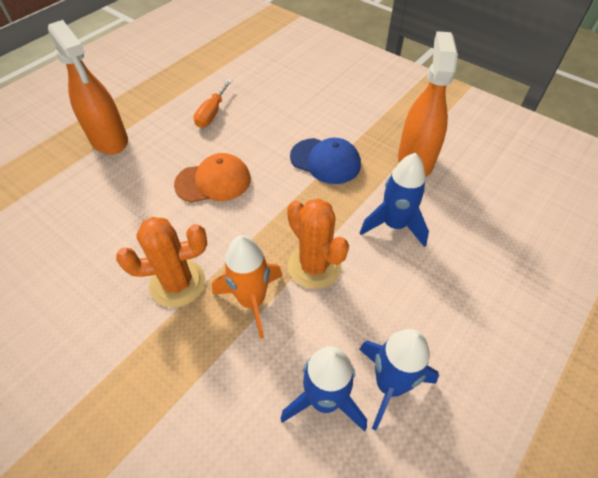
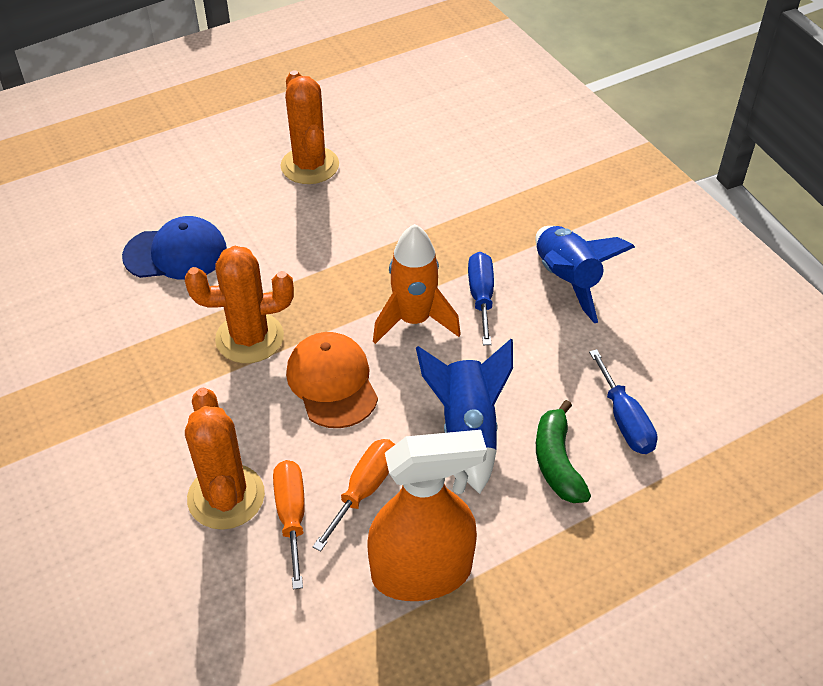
blue rocket: [280,346,367,432] [359,329,439,430] [360,153,429,247] = 3 -> [416,339,513,494] [535,226,635,323] = 2
blue screwdriver: none = 0 -> [468,252,494,345] [589,349,658,454] = 2
green banana: none = 0 -> [536,400,591,503] = 1
orange cactus: [116,217,207,308] [287,198,349,289] = 2 -> [185,246,294,363] [185,388,265,530] [280,70,339,184] = 3
orange screwdriver: [194,79,232,128] = 1 -> [273,460,305,590] [313,439,395,551] = 2
orange spray bottle: [48,20,128,154] [398,31,458,177] = 2 -> [368,430,487,601] = 1

